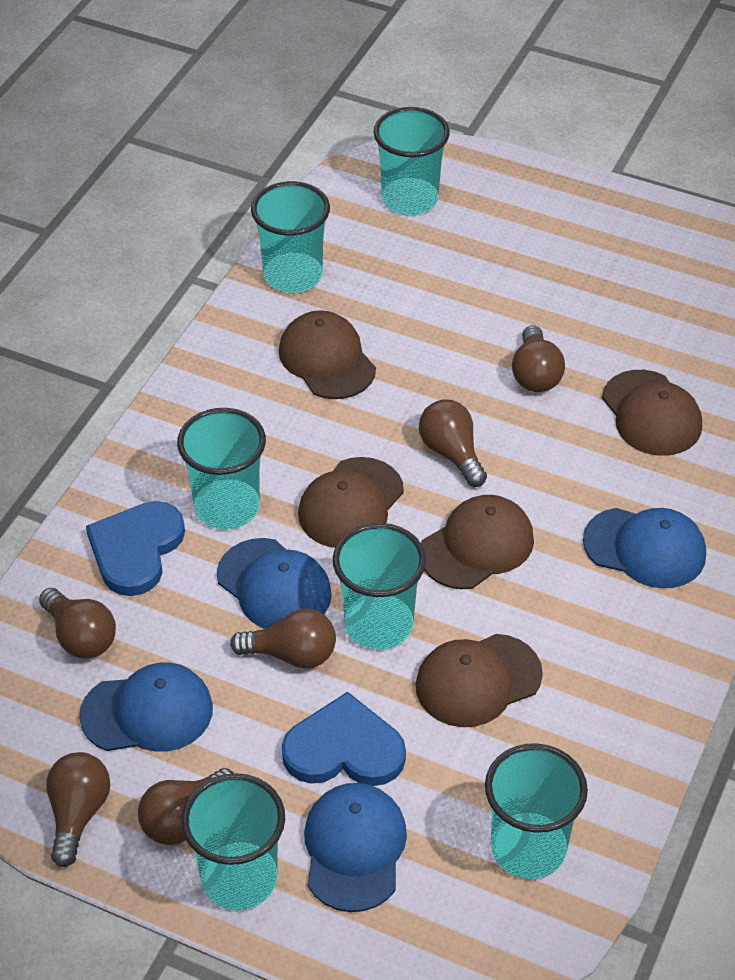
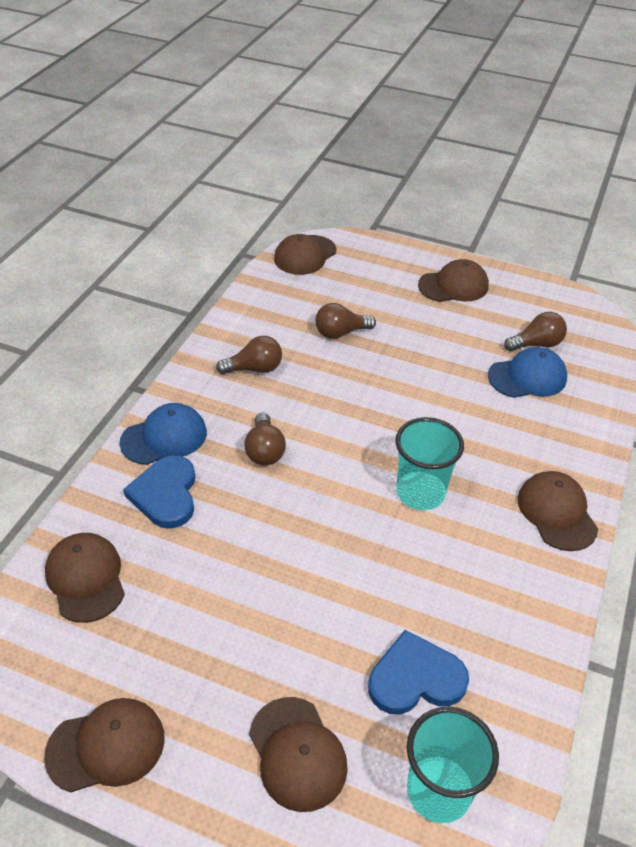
blue cap: [79,662,213,752] [217,538,332,629] [304,783,407,912] [583,508,706,588] = 4 -> [120,403,207,465] [488,347,567,398] = 2
brown cap: [279,310,376,399] [298,457,404,548] [415,634,543,727] [421,495,534,589] [602,370,702,456] = 5 -> [44,698,165,792] [45,533,125,623] [249,697,348,812] [274,234,337,275] [418,259,489,302] [517,471,598,551] = 6
brown light bulb: [39,588,116,659] [46,752,110,867] [138,768,234,845] [230,609,336,669] [419,399,487,487] [512,325,565,392] = 6 -> [216,336,282,374] [244,412,286,465] [315,303,376,339] [504,312,567,352] = 4
turquoise cup: [177,408,266,529] [181,773,285,910] [251,181,330,293] [333,523,426,649] [373,107,450,215] [485,743,588,879] = 6 -> [395,417,464,510] [407,707,499,823] = 2

